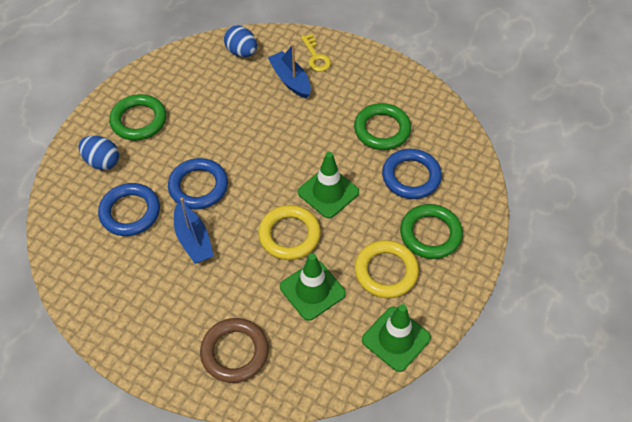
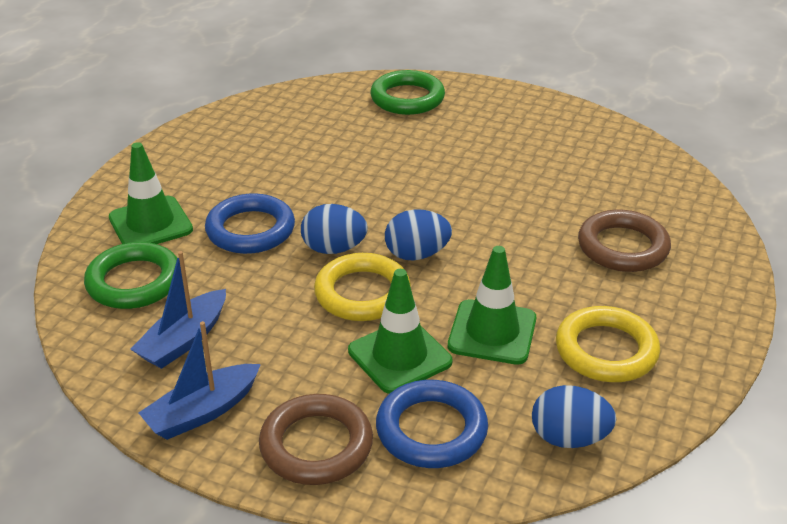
blue egg: [78,135,119,170] [224,25,257,57] = 2 -> [301,204,368,254] [385,209,452,261] [532,385,616,448] = 3
blue ring: [98,183,160,236] [168,158,228,210] [382,149,442,199] = 3 -> [205,193,295,254] [376,380,488,468] = 2
brown ring: [200,318,269,383] = 1 -> [259,394,373,485] [578,210,671,272] = 2
green ring: [109,94,166,141] [354,103,411,150] [400,204,463,259] = 3 -> [84,242,177,309] [370,70,445,115] = 2
yellow key: [301,34,331,71] = 1 -> none = 0

